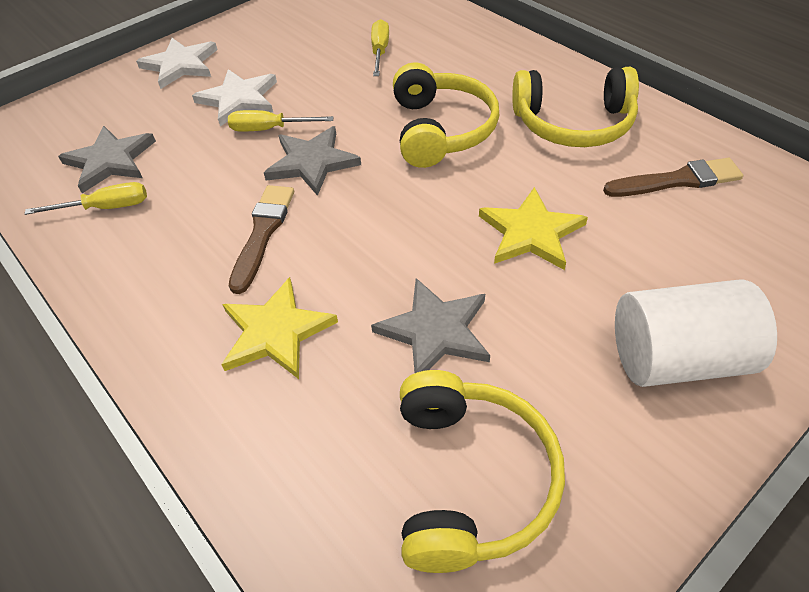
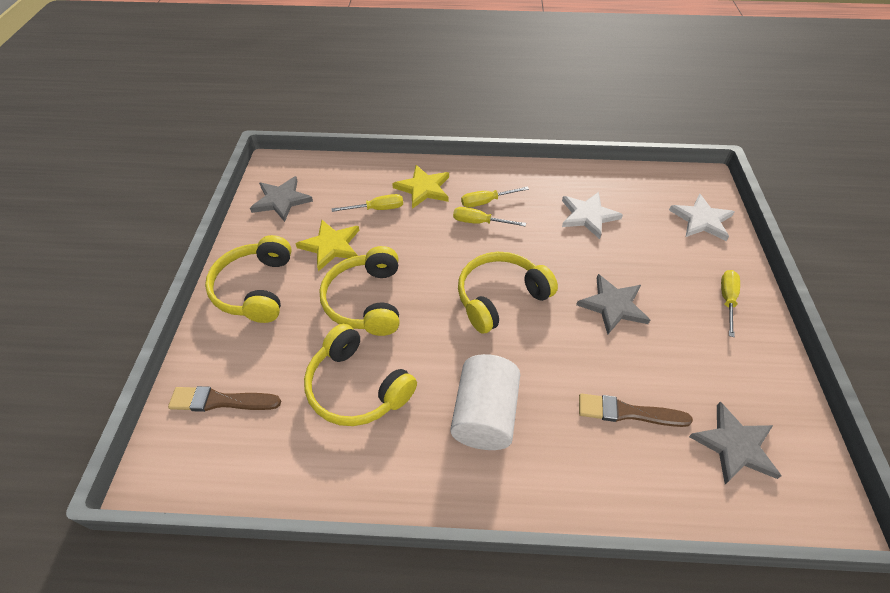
yellow headphones: [393,62,500,168] [400,370,565,573] [512,67,639,147] = 3 -> [205,235,292,323] [304,324,417,426] [319,246,399,336] [458,252,558,333] = 4
yellow screwdriver: [25,182,147,215] [228,110,334,132] [371,19,389,76] = 3 -> [331,194,403,212] [453,207,526,227] [461,186,529,208] [721,270,740,337] = 4

